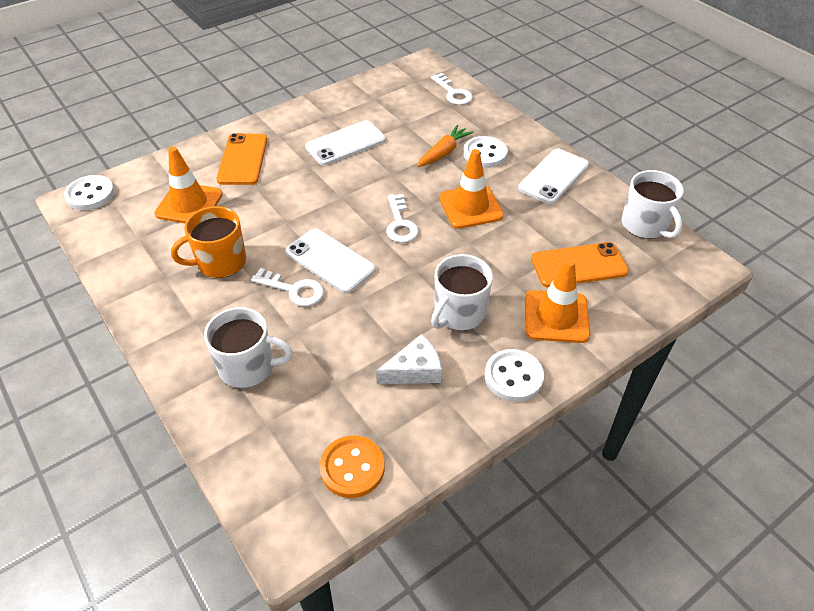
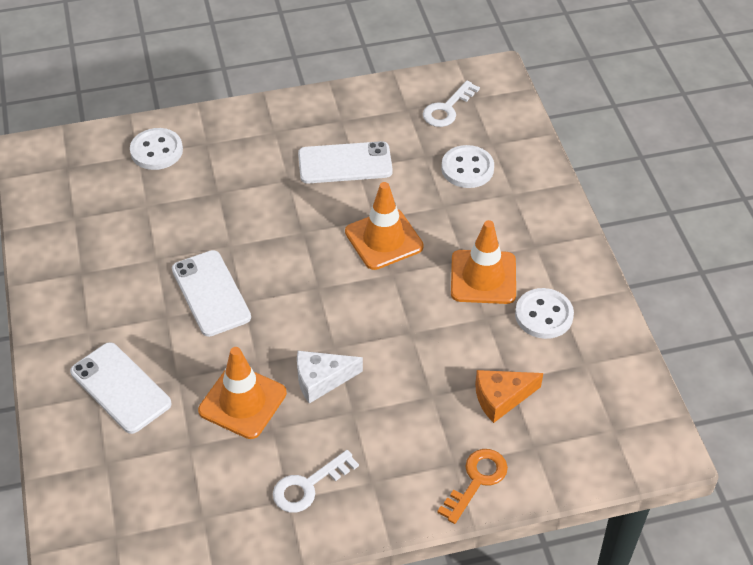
orange button: [320,435,385,498] = 1 -> none = 0
orange carrot: [417,125,474,167] = 1 -> none = 0
orange cheese: none = 0 -> [475,370,543,423] = 1
orange key: none = 0 -> [437,449,508,524] = 1
orange mug: [171,206,246,278] = 1 -> none = 0
orange phone: [217,133,267,185] [531,242,629,288] = 2 -> none = 0
white key: [251,268,324,306] [386,194,419,243] [431,73,473,105] = 3 -> [273,450,359,513] [423,81,480,127] = 2
white mug: [204,307,293,388] [431,254,493,330] [621,170,684,239] = 3 -> none = 0

